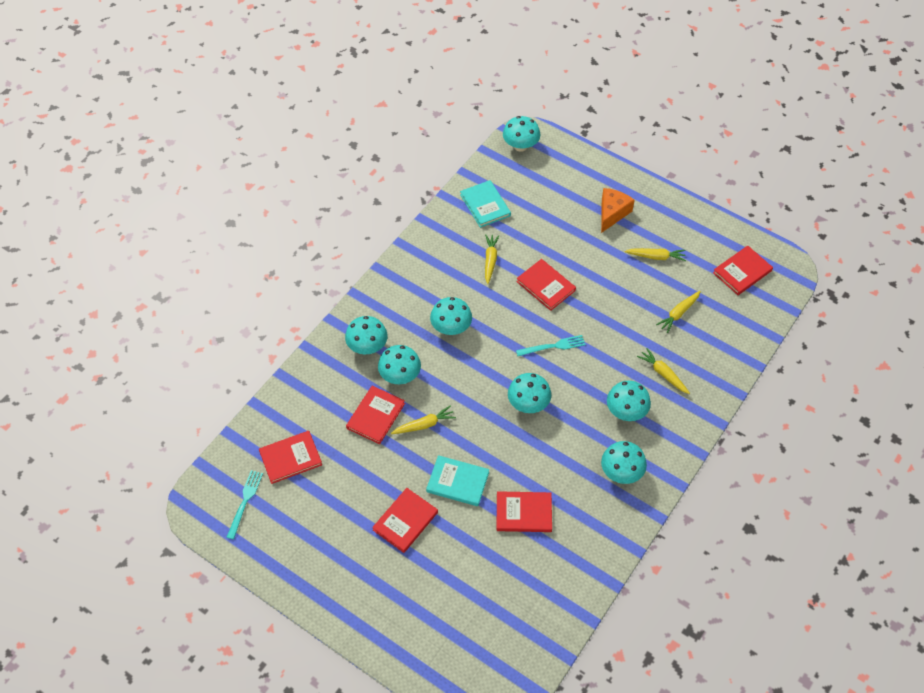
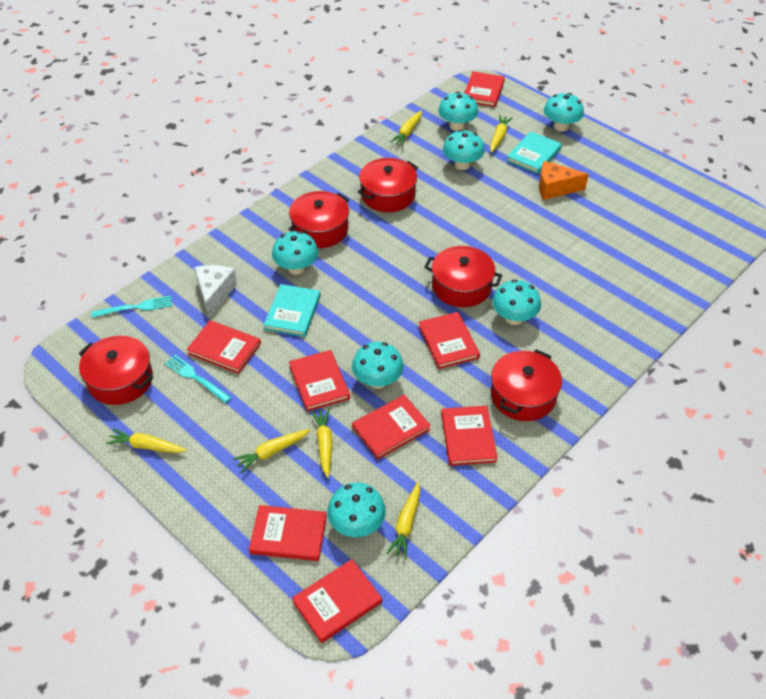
red book: [259,431,322,484] [346,386,405,444] [372,488,438,553] [497,491,552,532] [516,259,576,311] [713,246,773,295] = 6 -> [187,320,261,374] [249,505,327,561] [289,350,350,412] [292,559,382,643] [352,395,431,459] [418,312,480,369] [441,405,498,466] [464,71,505,107] = 8
red pot: none = 0 -> [79,336,153,405] [288,191,349,248] [358,158,418,212] [424,246,502,307] [491,349,562,421] = 5
white cheese: none = 0 -> [194,265,237,318] = 1
yellow carrot: [391,406,456,434] [485,235,499,284] [625,248,686,261] [637,348,690,394] [656,291,701,333] = 5 -> [106,428,187,453] [233,429,310,473] [311,409,333,478] [386,482,420,559] [390,110,422,146] [490,115,513,153] = 6

